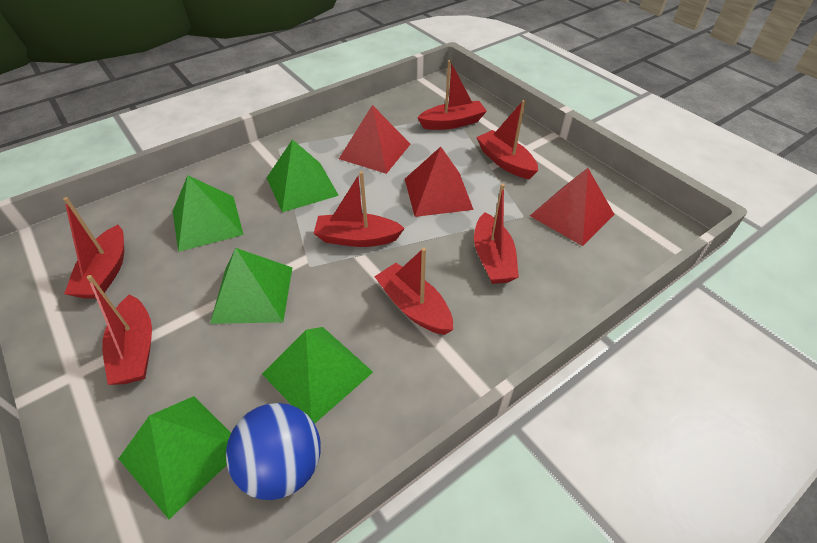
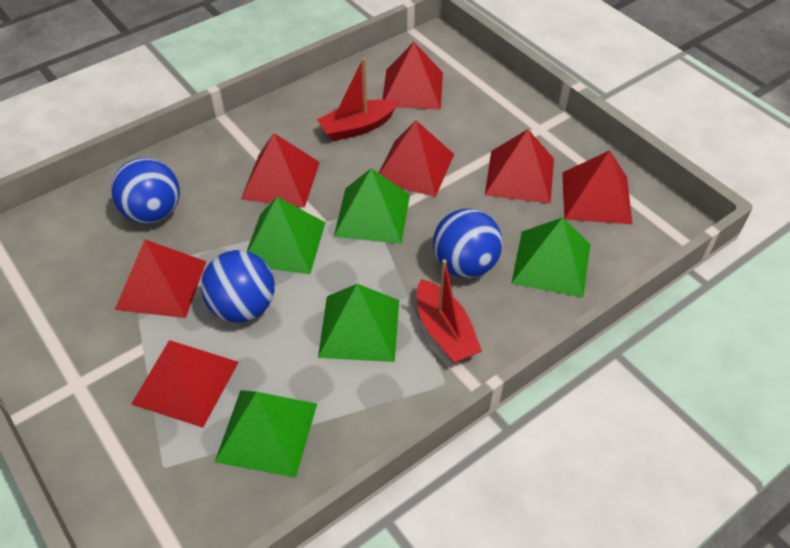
blue ball: [226,403,321,500] = 1 -> [111,158,180,224] [201,250,275,322] [433,208,503,278] = 3
red boat: [64,197,124,299] [87,275,152,385] [314,171,405,247] [374,248,453,335] [417,60,487,130] [474,184,519,284] [476,100,538,179] = 7 -> [317,58,398,141] [417,259,482,363] = 2
red pyramid: [339,105,410,174] [405,147,474,217] [530,168,615,246] = 3 -> [115,240,207,318] [131,340,239,428] [241,133,320,208] [379,120,454,197] [382,42,443,110] [485,129,554,204] [562,150,632,224] = 7

